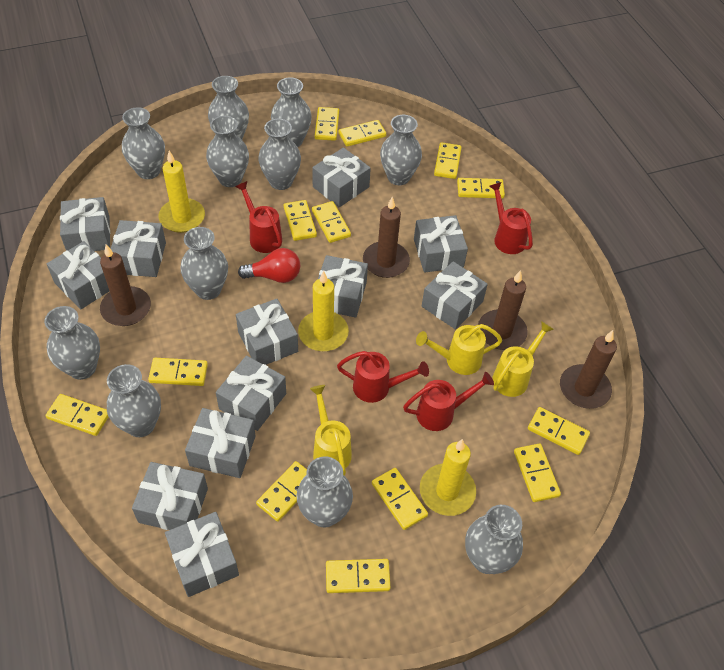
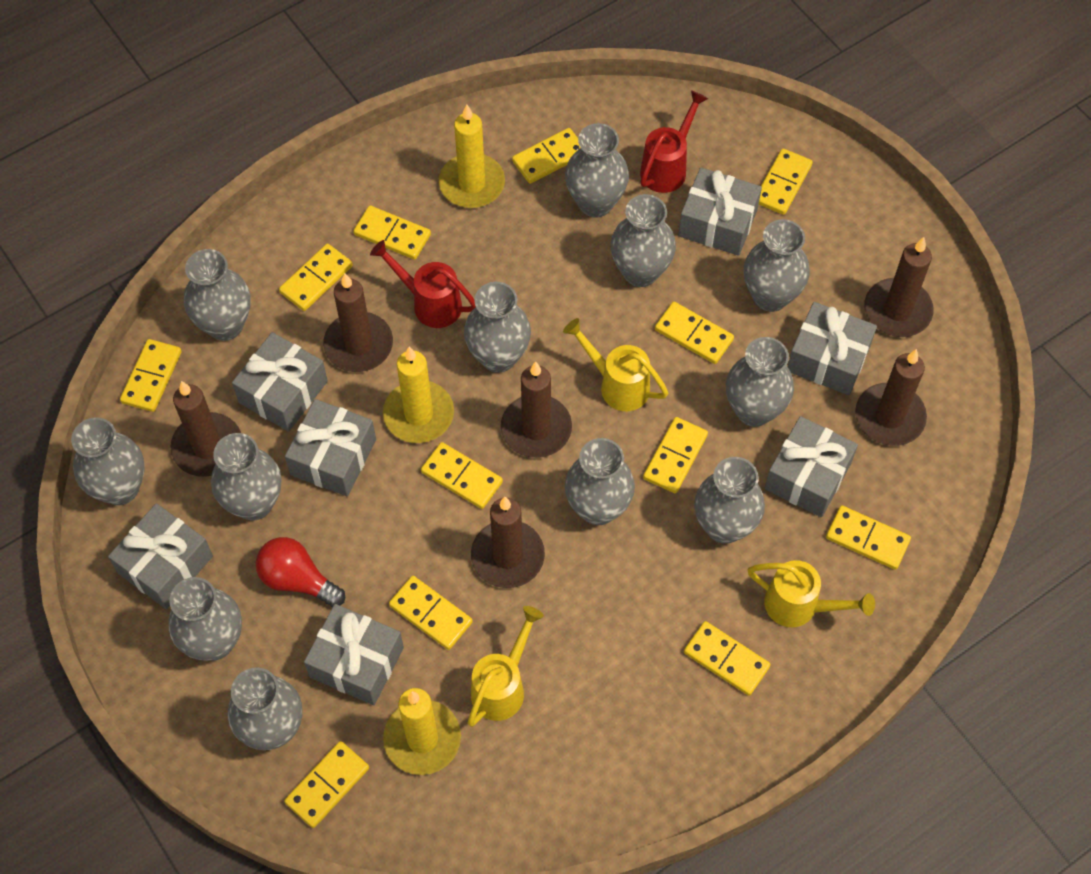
brown candle: [100,245,151,326] [363,197,410,278] [478,270,528,350] [560,330,617,409] = 4 -> [170,381,241,477] [323,273,393,372] [471,497,545,588] [501,362,572,458] [855,349,927,446] [864,237,934,337] = 6
grey gift: [47,241,109,309] [60,197,110,251] [111,220,166,277] [132,462,208,530] [165,512,239,597] [185,408,256,478] [216,356,286,431] [236,299,298,365] [312,147,371,207] [318,255,368,318] [414,215,468,273] [422,261,488,330] = 12 -> [108,504,213,609] [232,332,328,432] [285,399,376,497] [304,604,404,705] [678,167,762,256] [765,416,858,517] [787,302,877,395] = 7
grey vase: [44,306,100,380] [107,364,161,437] [122,107,165,179] [180,227,228,300] [206,116,249,187] [208,76,249,140] [258,119,301,190] [271,77,312,147] [297,456,353,528] [380,115,422,185] [465,505,523,574] = 11 -> [71,417,145,505] [169,577,242,661] [184,249,251,341] [211,433,281,520] [228,667,302,750] [464,282,531,373] [565,123,629,217] [565,438,635,525] [611,194,676,287] [694,457,765,544] [726,337,794,427] [744,219,810,312] = 12
red watering can: [235,181,282,253] [337,351,429,403] [403,372,494,431] [489,182,533,254] = 4 -> [370,240,476,328] [640,90,708,193] = 2
yellow domino: [46,394,108,436] [148,358,208,386] [256,461,307,522] [284,200,317,241] [312,201,351,243] [315,107,339,141] [326,559,391,593] [338,120,386,147] [372,468,428,530] [434,142,462,179] [457,178,505,199] [514,444,561,502] [528,407,590,455] = 13 -> [120,339,182,412] [279,244,353,311] [284,741,369,828] [354,206,431,260] [389,576,473,650] [421,442,503,509] [512,128,580,184] [643,417,708,493] [655,302,734,364] [684,621,771,696] [759,149,813,215] [826,506,911,570] = 12

